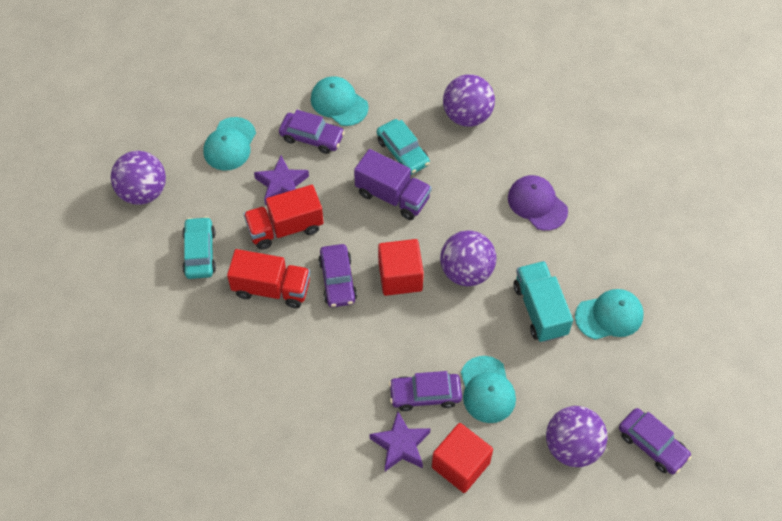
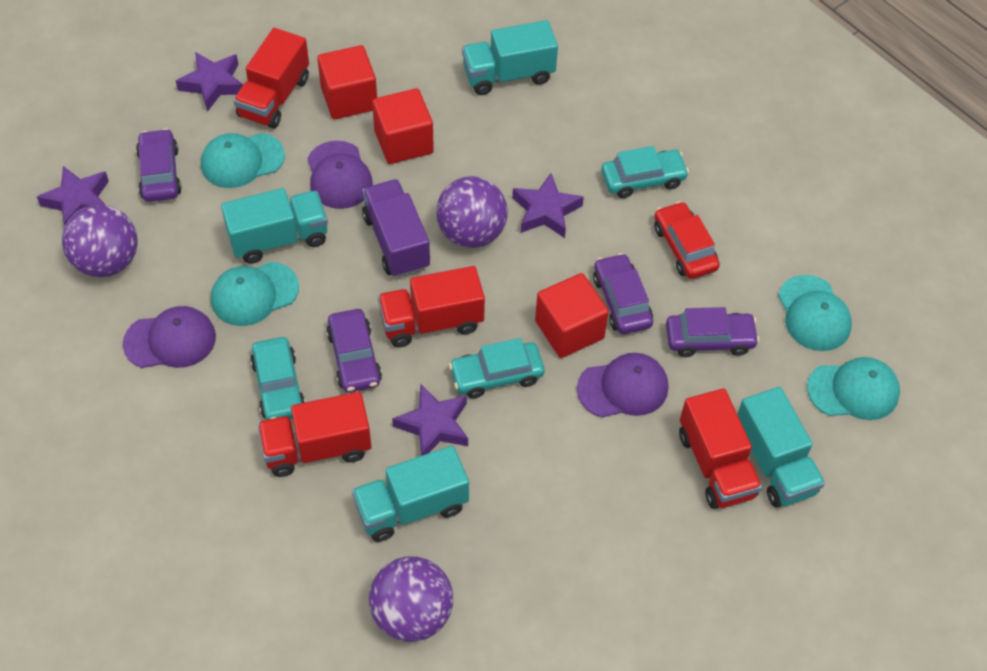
purple ball: [111,151,166,205] [440,230,496,286] [443,74,495,127] [546,406,607,467] = 4 -> [62,204,138,277] [369,556,453,642] [436,176,508,248] = 3
purple cap: [508,175,568,231] = 1 -> [123,306,216,368] [307,141,373,209] [577,353,668,418] = 3
purple star: [254,156,309,205] [370,411,430,471] = 2 -> [37,166,109,225] [176,52,243,111] [392,384,468,456] [512,173,584,238] = 4
red car: none = 0 -> [654,201,720,279] = 1
red cube: [378,239,424,296] [432,423,493,493] = 2 -> [317,45,377,119] [372,88,434,164] [535,273,609,358] = 3
red truck: [227,249,310,308] [243,185,324,250] = 2 -> [233,28,309,129] [258,392,371,477] [378,266,485,347] [679,388,762,509] = 4
turquoise car: [182,216,216,279] [377,119,430,175] = 2 -> [250,337,305,420] [449,338,545,398] [601,146,689,198] = 3
turquoise truck: [514,261,573,342] = 1 -> [221,188,328,264] [352,446,469,542] [462,20,558,95] [737,387,825,508] = 4

